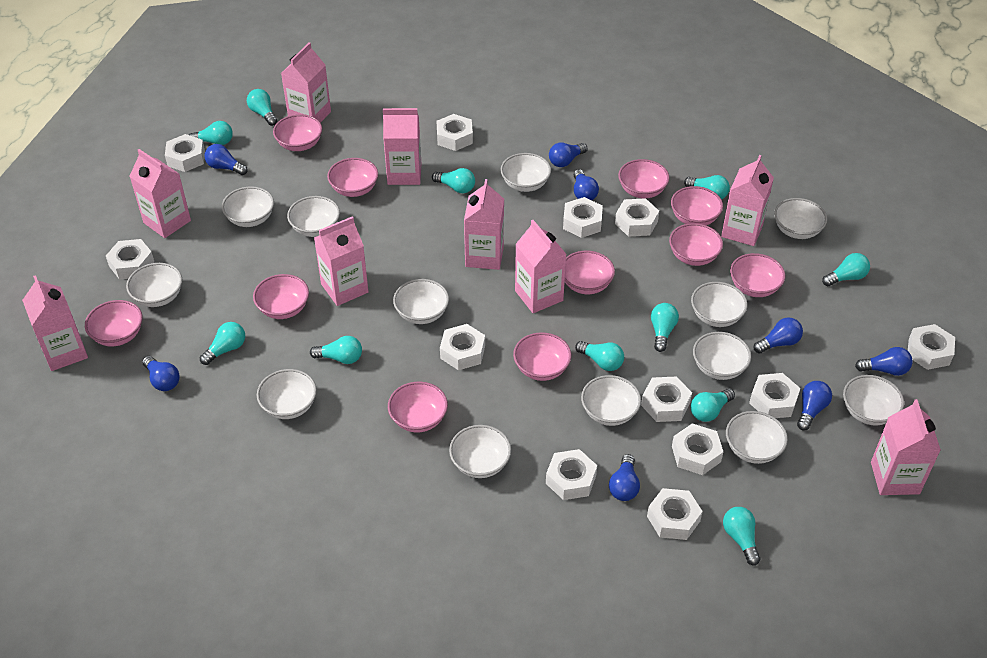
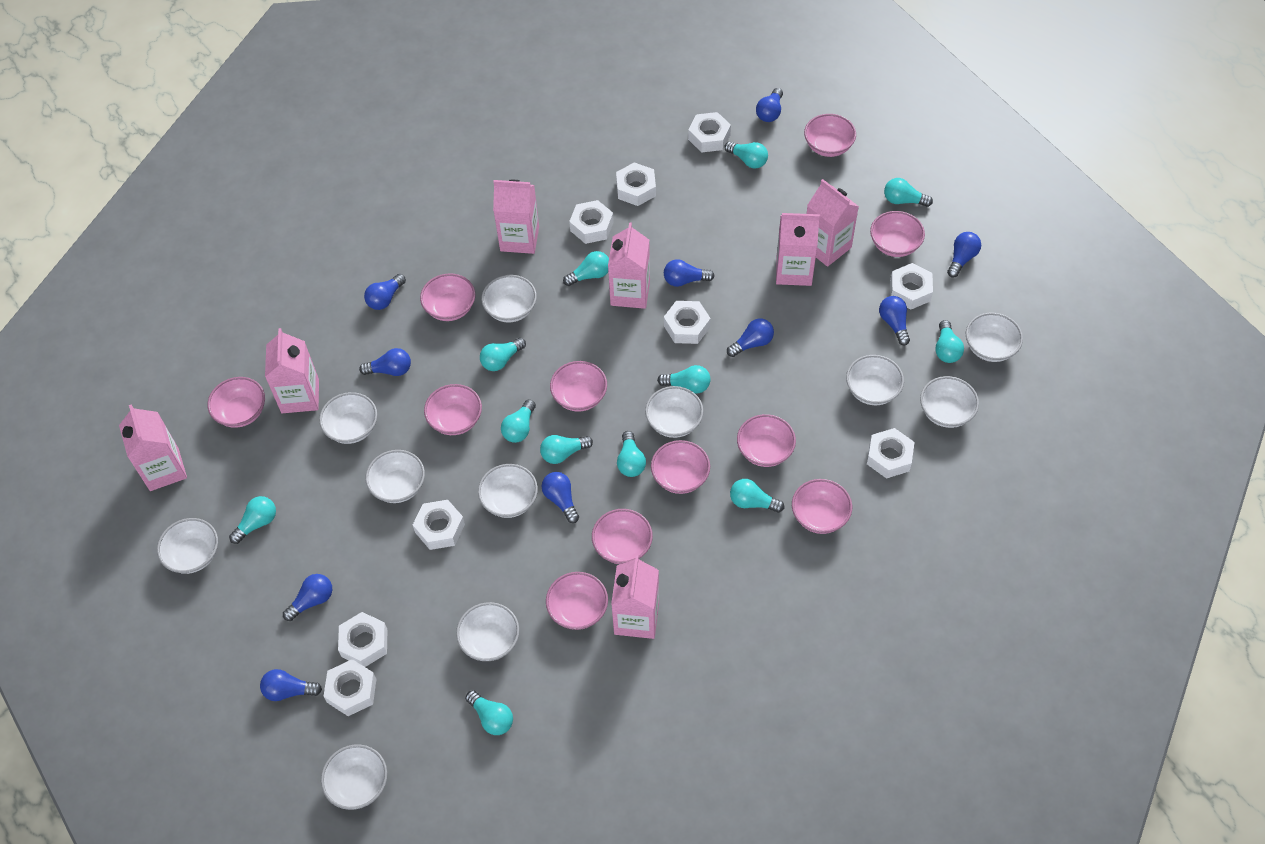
blue light bulb: [142,356,180,391] [204,144,248,175] [549,143,588,167] [574,169,599,200] [609,454,640,501] [754,317,803,353] [797,381,832,431] [855,347,913,376] = 8 -> [260,669,322,701] [283,574,332,621] [359,348,411,376] [364,274,406,310] [542,472,579,523] [664,259,714,287] [727,318,774,357] [756,88,783,122] [879,296,910,345] [947,232,981,277] = 10
pink carton: [22,275,88,371] [130,149,191,238] [281,42,331,123] [314,216,369,306] [383,108,421,185] [464,179,504,270] [515,220,567,313] [721,155,774,246] [871,399,941,495] = 9 -> [119,405,187,491] [265,328,319,413] [493,180,539,254] [608,222,650,309] [611,555,659,639] [776,213,820,286] [806,179,859,267] = 7
turquoise light bulb: [189,121,233,145] [200,322,245,365] [247,89,277,126] [310,336,362,364] [432,168,475,193] [575,341,624,371] [651,303,679,352] [684,175,730,199] [691,388,735,422] [723,507,760,565] [822,253,870,286] = 11 -> [229,496,276,544] [465,690,513,735] [480,338,526,371] [501,399,536,443] [540,435,593,464] [563,251,609,286] [617,431,646,477] [657,365,711,394] [724,141,768,169] [730,479,784,513] [884,178,933,207] [935,320,964,363] = 12
white bowl: [126,263,182,307] [222,186,274,227] [257,369,317,419] [287,196,340,237] [393,279,449,324] [449,425,511,478] [501,153,551,192] [581,375,641,426] [691,282,748,327] [693,332,751,380] [726,411,788,464] [774,198,827,239] [843,375,904,426] = 13 -> [157,518,218,574] [319,392,377,444] [321,744,387,810] [365,450,425,503] [456,602,519,661] [478,464,538,518] [481,275,537,323] [645,386,704,438] [846,355,904,405] [920,376,979,428] [966,313,1023,362] = 11
white nut: [106,239,155,280] [165,134,205,172] [437,114,473,151] [440,324,485,370] [546,449,597,500] [563,197,603,238] [615,198,659,237] [641,376,692,422] [647,488,703,540] [672,423,723,475] [749,373,800,418] [908,324,955,370] = 12 -> [323,659,376,716] [338,612,387,667] [413,500,465,550] [569,200,614,244] [616,162,656,206] [664,301,711,344] [688,112,731,153] [867,428,915,479] [890,263,933,310] = 9

